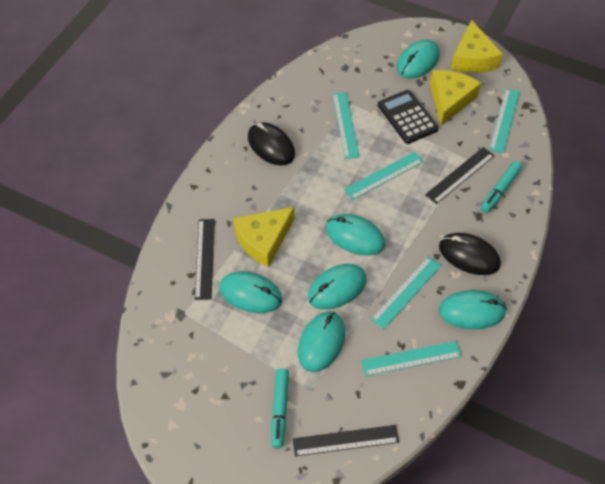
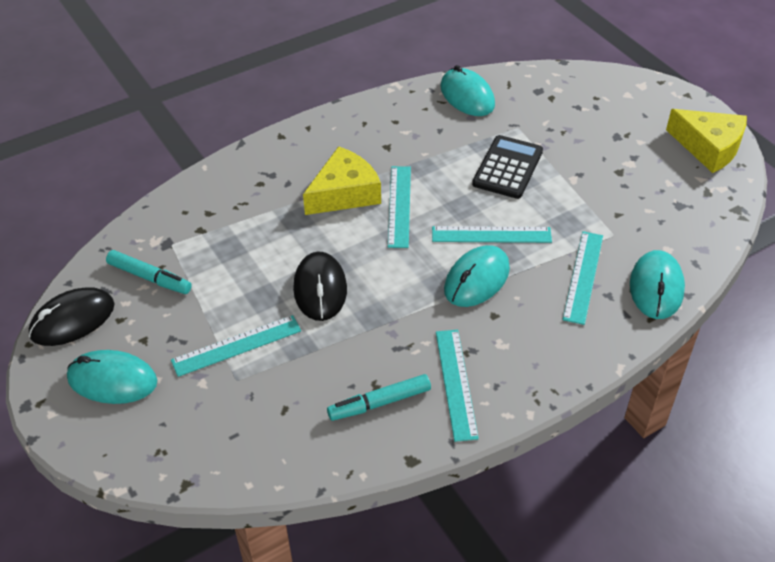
black ruler: [195,219,215,300] [293,425,399,456] [425,147,495,204] = 3 -> none = 0
turquoise mouse: [219,271,282,313] [298,311,345,372] [308,264,366,310] [326,214,385,256] [397,40,440,79] [439,290,507,330] = 6 -> [67,350,157,404] [440,65,495,116] [444,245,510,307] [630,250,685,319] = 4
yellow cheese: [233,207,294,267] [430,70,481,126] [451,20,503,73] = 3 -> [303,146,381,215] [666,109,747,173] = 2

